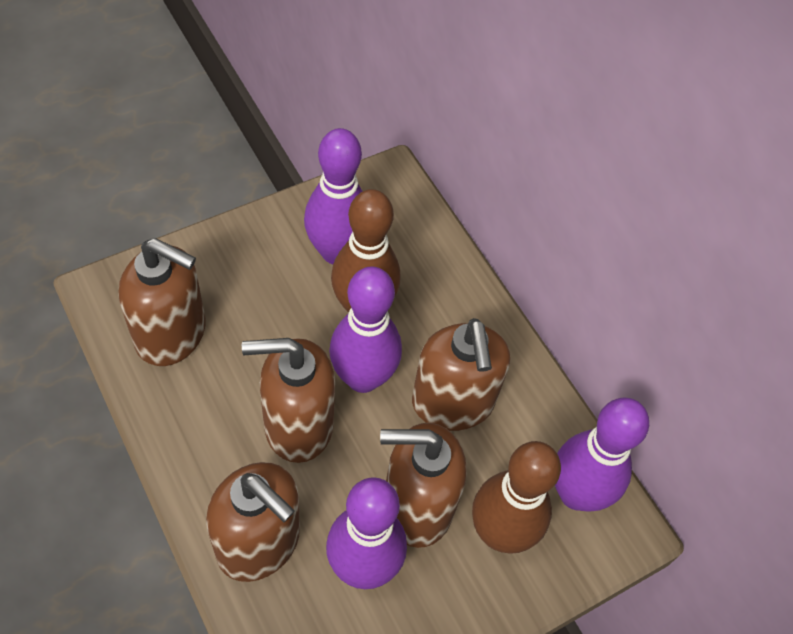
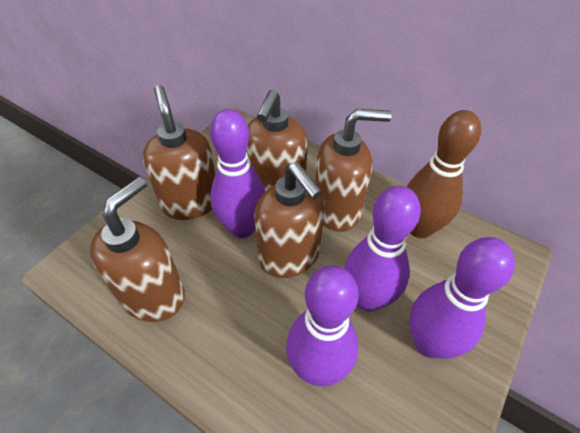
brown bowling pin: [331,189,400,313] [472,441,561,554] = 2 -> [407,110,481,238] = 1

